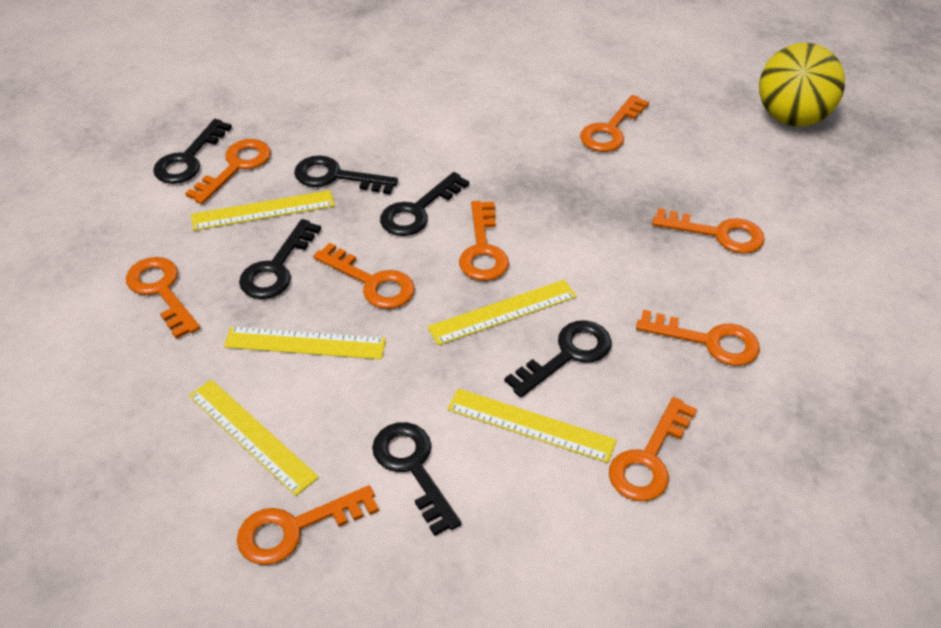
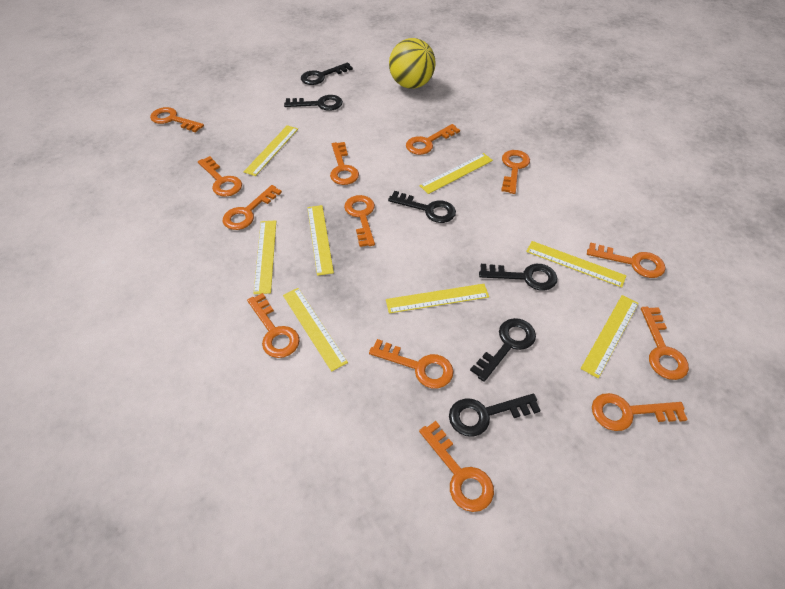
orange key: [126,257,200,339] [185,139,271,204] [237,485,379,565] [313,243,415,309] [459,201,509,281] [580,95,649,152] [609,397,697,501] [636,310,760,366] [652,208,765,254] = 9 -> [150,107,204,132] [198,156,242,197] [223,185,282,230] [247,293,300,358] [330,142,359,185] [344,195,375,247] [369,339,453,388] [406,124,460,155] [419,421,494,512] [501,150,530,194] [587,243,666,278] [592,393,688,431] [641,307,689,380] = 13
yellow ruler: [189,380,319,496] [191,190,335,231] [224,326,386,359] [428,280,577,345] [447,388,617,463] = 5 -> [244,125,298,176] [254,220,276,294] [283,288,348,372] [307,205,334,276] [386,284,489,313] [420,153,493,194] [526,241,626,287] [581,295,639,378] = 8

